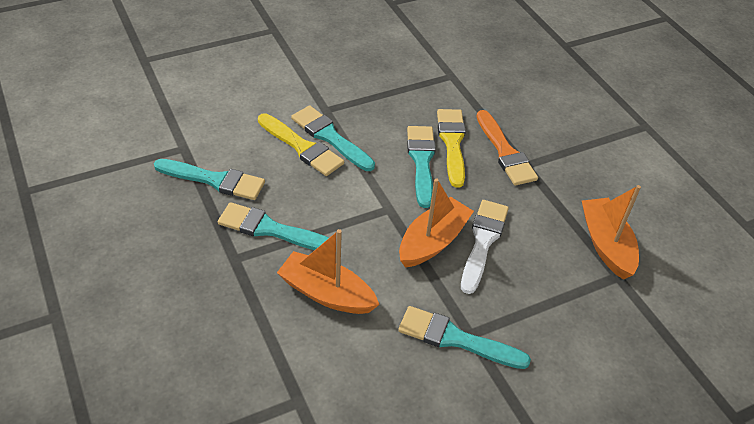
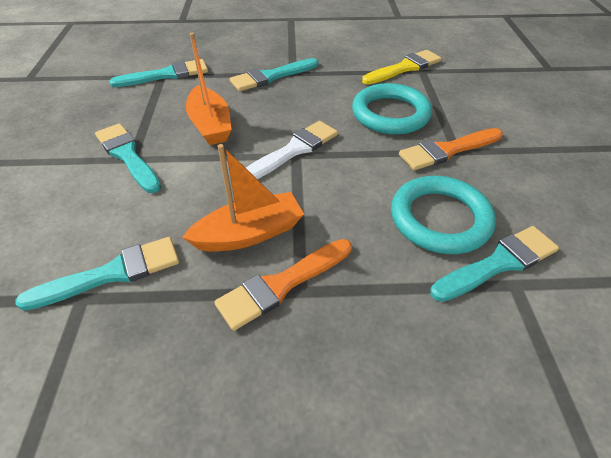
orange boat: [277,229,380,314] [399,178,474,268] [582,185,641,280] = 3 -> [182,144,304,252] [186,33,232,145] = 2
orange brush: [476,110,538,186] = 1 -> [214,239,352,331] [399,128,503,170] = 2
turquoise ring: none = 0 -> [352,83,432,135] [391,176,496,254] = 2
yellow brush: [258,113,344,176] [437,109,466,188] = 2 -> [362,50,442,85] = 1

